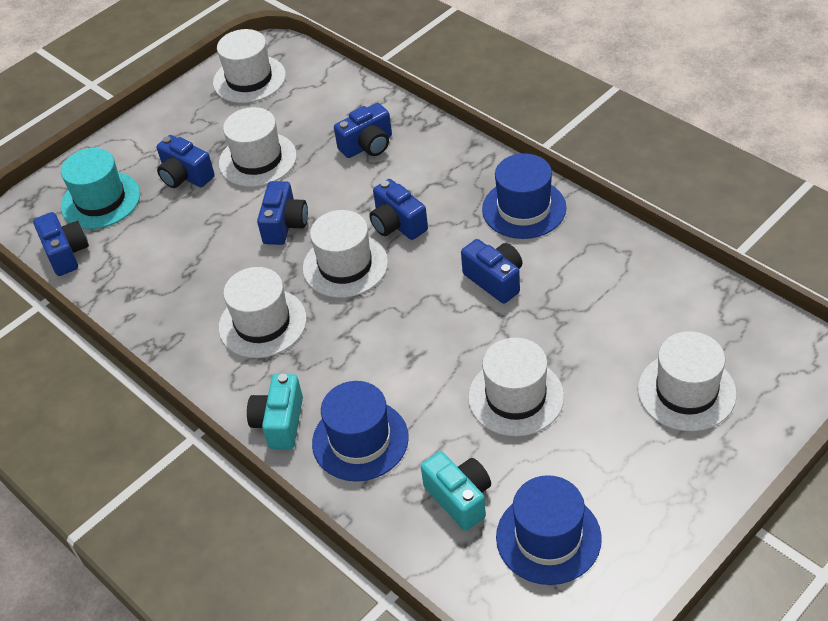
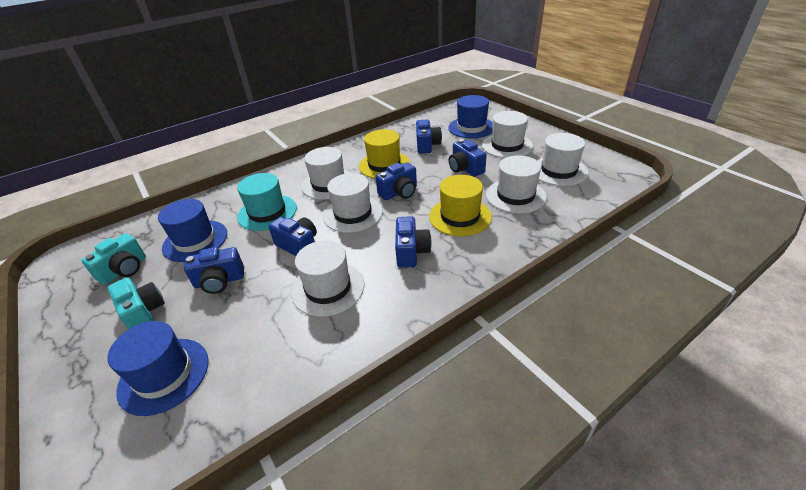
yellow hat: none = 0 -> [359,129,410,179] [429,175,492,236] = 2

